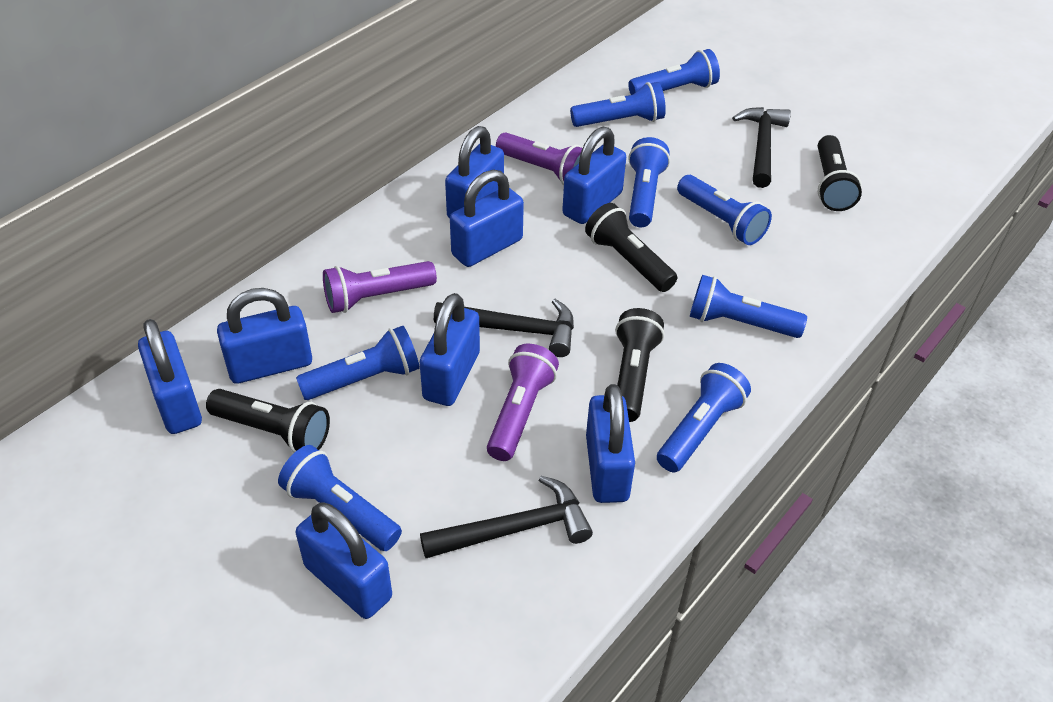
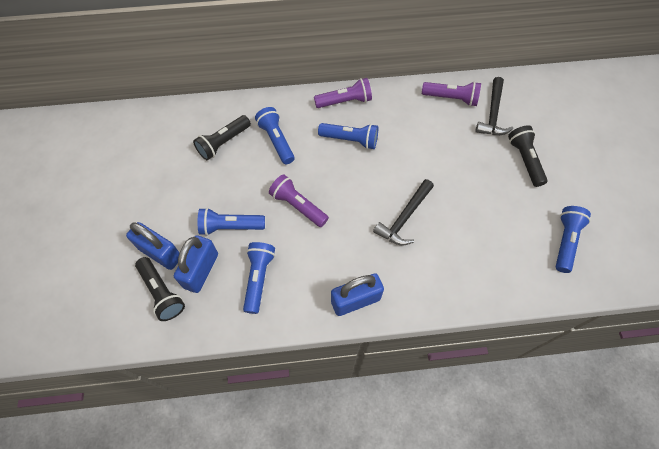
black flashlight: [206,389,330,453] [585,203,677,292] [615,308,664,422] [818,135,862,211] = 4 -> [135,257,185,321] [193,115,251,160] [508,125,548,187] = 3
black hammer: [420,476,593,558] [434,299,574,357] [732,107,791,188] = 3 -> [373,179,434,246] [475,77,513,135] = 2
blue flashlight: [278,445,402,551] [296,326,420,400] [570,82,666,127] [628,49,720,95] [628,137,670,228] [657,363,751,472] [677,175,772,245] [690,275,807,338] = 8 -> [198,208,265,236] [243,242,275,314] [255,107,295,164] [318,123,378,149] [556,206,591,273] = 5
blue padlock: [138,319,202,434] [217,288,312,384] [296,503,392,619] [420,293,480,406] [445,126,504,218] [450,170,524,267] [562,127,626,224] [586,384,635,503] = 8 -> [126,222,180,270] [174,235,218,293] [331,273,384,316] = 3

